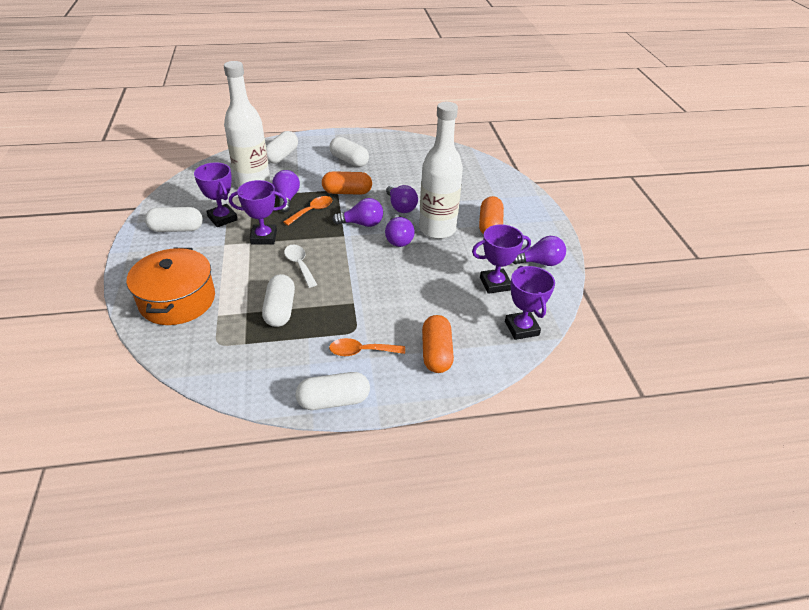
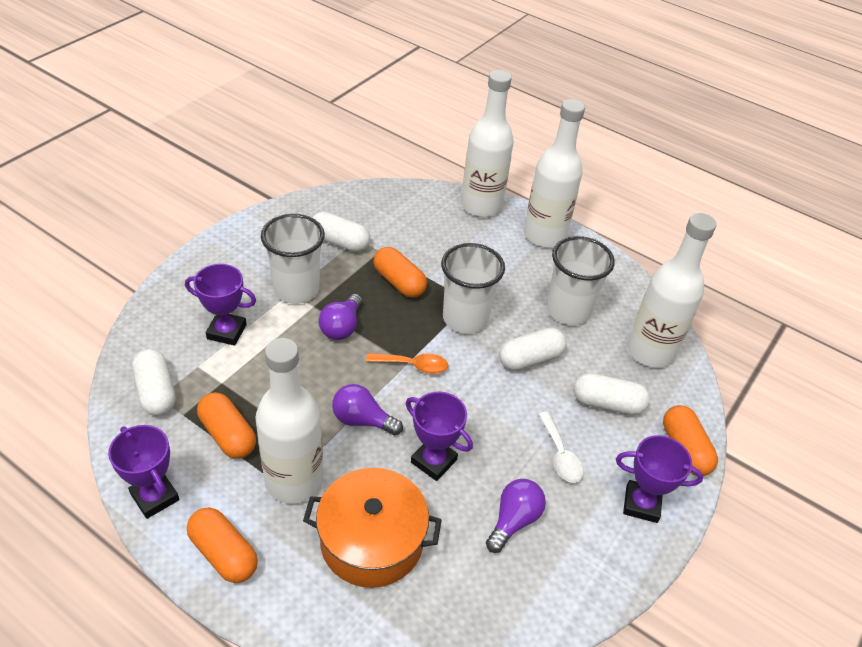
orange capsule: [322,171,372,195] [422,315,454,373] [479,196,504,235] = 3 -> [187,507,258,583] [197,392,256,459] [374,247,427,298] [663,405,718,476] = 4
orange spoon: [283,196,333,225] [329,338,405,356] = 2 -> [366,353,448,374] = 1
purple light bulb: [272,170,300,212] [332,198,383,227] [385,214,415,247] [386,185,418,213] [512,236,566,266] = 5 -> [319,294,362,340] [332,384,403,435] [486,479,546,553] = 3
white bottle: [224,61,270,188] [419,102,463,239] = 2 -> [255,338,323,504] [461,70,514,217] [524,99,585,248] [628,213,716,368] = 4
white capsule: [145,207,203,232] [262,274,295,327] [266,131,298,164] [296,372,370,410] [330,137,369,167] = 5 -> [132,349,176,416] [312,212,370,252] [499,328,567,371] [574,373,650,415] = 4
white cup: none = 0 -> [261,214,325,304] [441,243,505,334] [547,236,615,325] = 3

